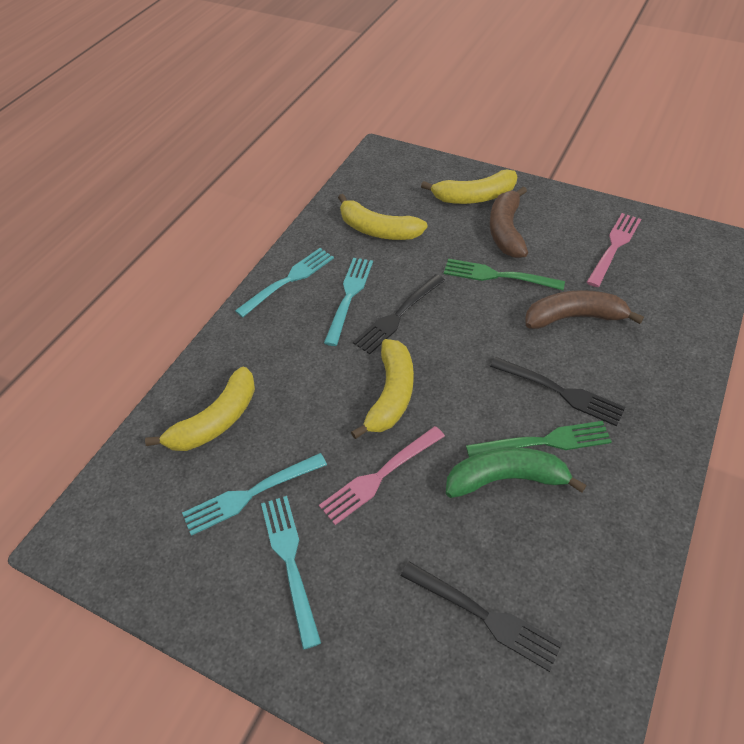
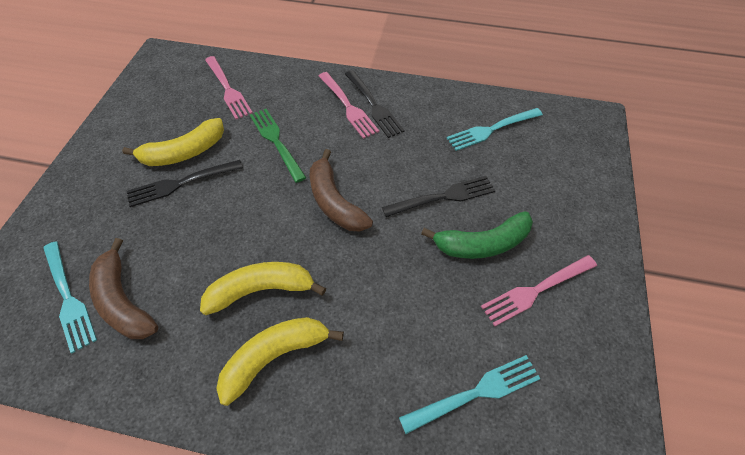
green fork: [444,259,565,290] [466,421,612,457] = 2 -> [250,109,306,183] = 1
pink fork: [319,426,445,525] [587,213,641,287] = 2 -> [205,56,253,119] [319,72,379,139] [481,255,597,326] = 3
turquoise fork: [182,453,327,536] [235,248,334,318] [261,496,321,649] [324,258,373,346] = 4 -> [43,241,97,353] [399,355,541,434] [447,108,543,151] = 3
yellow banana: [145,367,255,451] [338,194,427,240] [351,339,414,439] [421,169,518,204] = 4 -> [122,118,224,166] [200,262,326,315] [216,317,344,406] = 3

